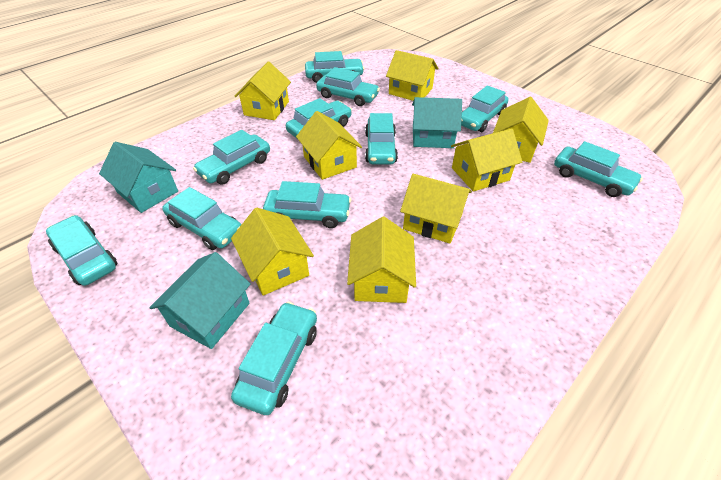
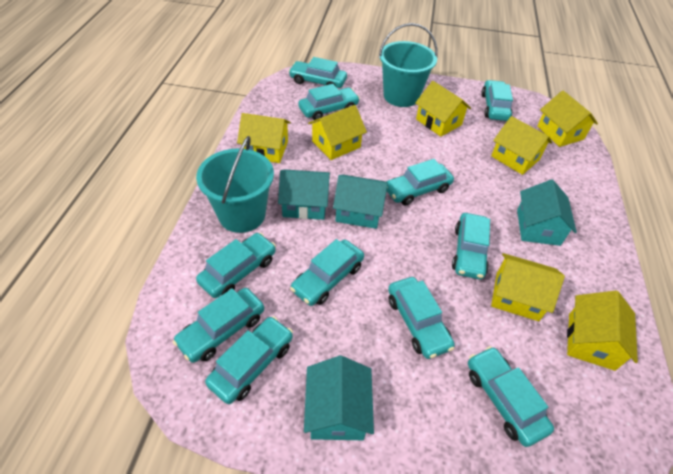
turquoise bucket: none = 0 -> [196,136,274,233] [379,23,438,107] = 2
turquoise house: [99,142,178,213] [149,252,250,349] [412,97,462,148] = 3 -> [278,169,330,220] [304,355,374,440] [333,174,388,229] [517,179,577,246] = 4
yellow house: [231,208,314,296] [234,62,291,120] [296,111,362,180] [347,217,416,303] [386,50,439,101] [400,174,472,244] [451,128,522,192] [493,97,549,163] = 8 -> [237,113,291,163] [308,105,367,160] [415,81,471,137] [491,116,552,175] [491,253,565,321] [537,91,598,147] [567,291,638,371] = 7

